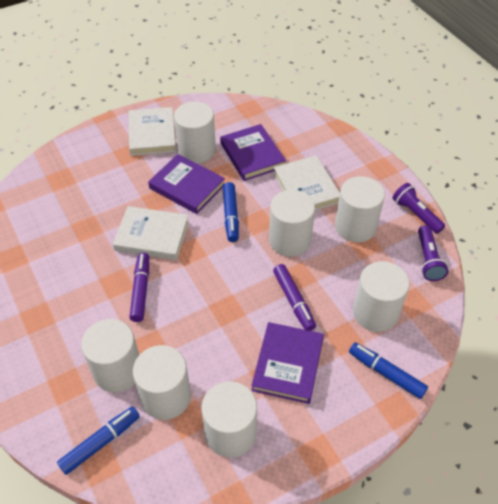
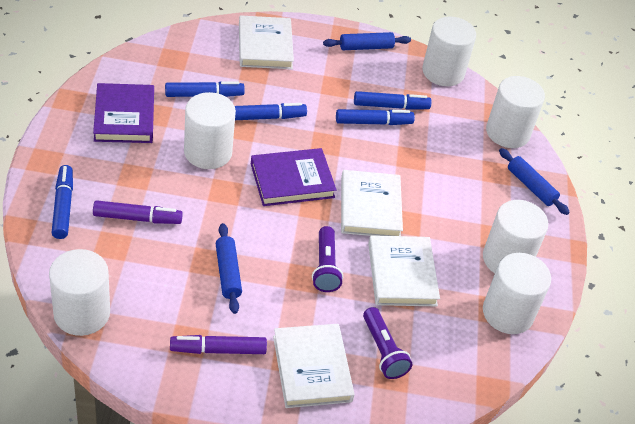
blue marker: [57,407,140,475] [223,182,239,242] [349,342,428,399] = 3 -> [51,165,73,239] [165,81,245,97] [235,103,307,120] [336,109,415,125] [354,91,431,110] = 5
blue rolling pin: none = 0 -> [215,223,242,314] [323,32,411,50] [499,148,570,215] = 3
purple book: [148,154,225,214] [220,124,286,181] [251,322,324,404] = 3 -> [93,83,154,143] [251,148,337,206] = 2
white book: [113,206,189,260] [129,107,176,156] [274,156,340,210] = 3 -> [239,15,294,69] [273,324,355,408] [341,170,403,236] [368,235,440,306] = 4
white cylinder: [81,319,139,392] [133,345,191,420] [174,102,216,164] [202,381,257,458] [269,190,315,257] [335,176,385,243] [353,261,409,332] = 7 -> [49,249,110,336] [184,92,236,169] [422,17,476,86] [483,200,548,273] [483,253,551,334] [486,76,545,148] = 6

